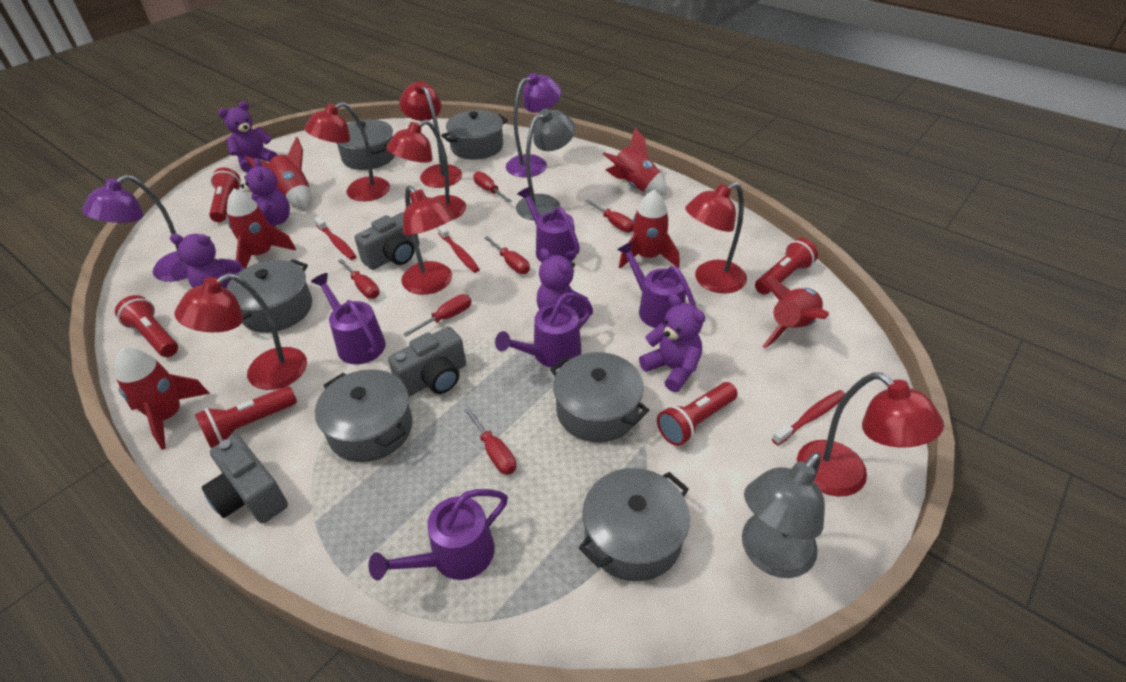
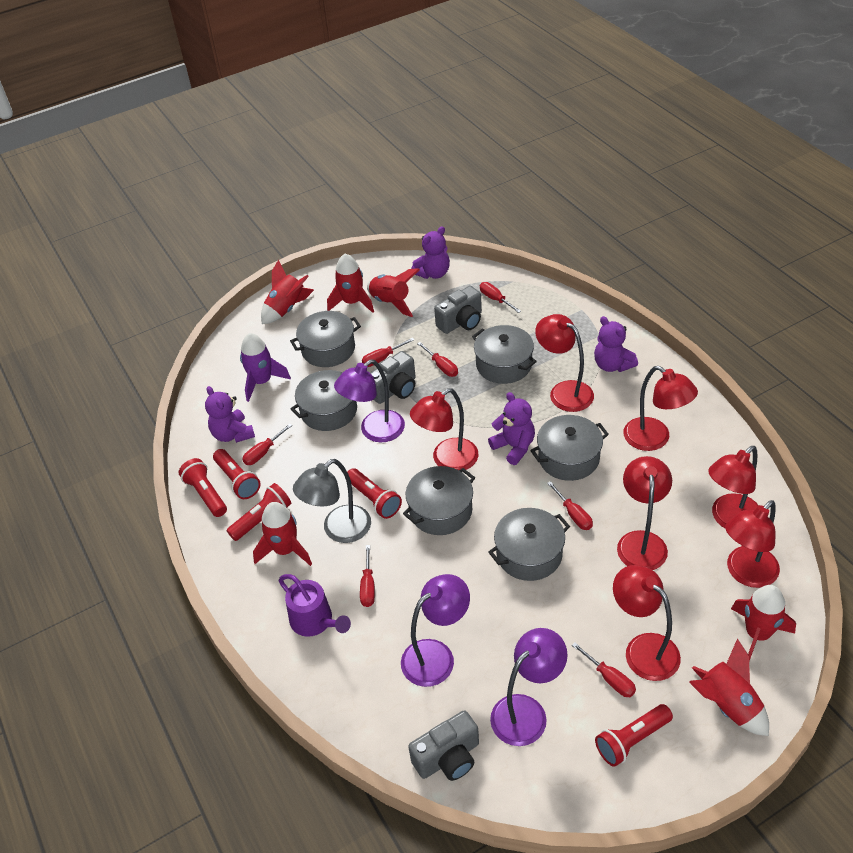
grey lamp: [516,109,575,220] [742,452,825,578] = 2 -> [293,459,371,543] = 1
purple lamp: [82,175,188,282] [506,73,561,177] = 2 -> [334,359,405,442] [401,574,470,687] [490,628,568,746] = 3
purple rocket: none = 0 -> [240,333,291,402] = 1
purple teddy bear: [170,234,245,289] [218,101,277,173] [241,158,290,228] [536,248,593,319] [639,294,705,392] = 5 -> [205,386,255,443] [411,226,450,279] [488,392,535,465] [594,316,638,372] = 4
purple watering can: [311,273,386,364] [369,489,508,581] [495,293,592,368] [517,187,580,262] [617,241,696,328] = 5 -> [279,574,351,637] = 1
red screwdriver: [338,259,380,299] [403,294,472,337] [464,407,516,475] [473,171,512,203] [484,236,530,274] [586,199,634,233] = 6 -> [242,423,292,465] [360,545,375,607] [362,338,414,367] [417,342,458,377] [480,282,521,313] [547,481,593,530] [572,642,636,697] = 7
red toothbrush: [314,216,356,260] [437,225,480,273] [772,390,845,445] = 3 -> none = 0

